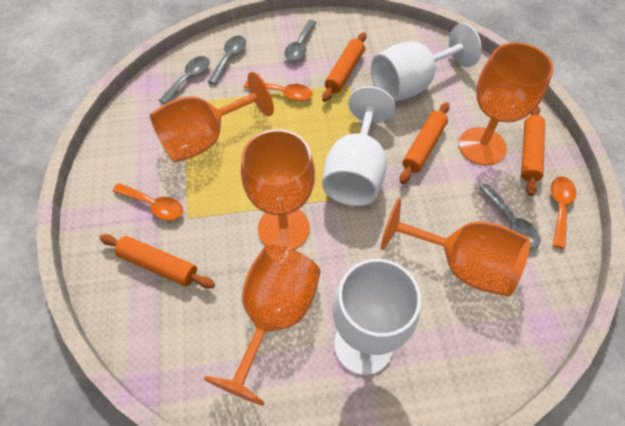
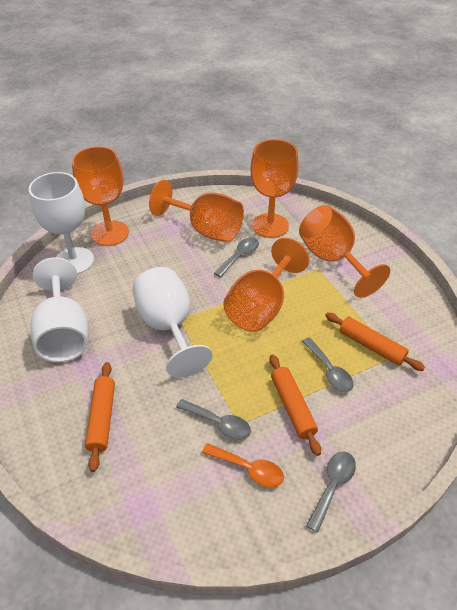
orange rolling pin: [99,234,215,289] [322,32,366,102] [400,102,450,184] [521,106,545,196] = 4 -> [85,362,115,472] [269,354,321,456] [325,313,425,371] = 3
orange spoon: [113,183,183,221] [244,81,312,101] [551,177,576,249] = 3 -> [202,443,284,487] = 1

